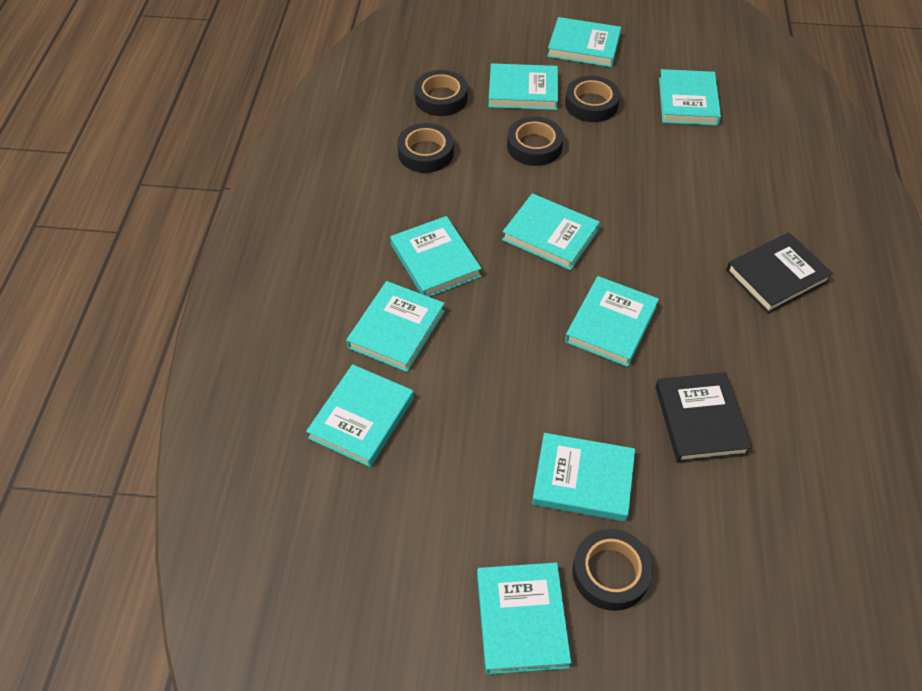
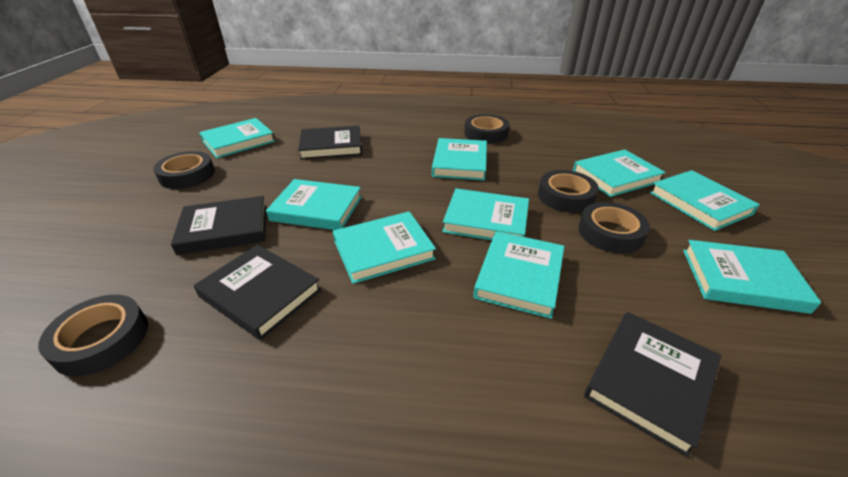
black book: [655,372,752,463] [726,232,833,314] = 2 -> [171,196,267,255] [194,245,321,340] [298,126,362,160] [584,312,721,457] = 4
turquoise book: [306,364,414,467] [346,281,445,372] [390,216,482,297] [477,562,571,674] [488,63,558,110] [502,193,600,270] [532,433,635,522] [547,17,621,67] [565,276,659,367] [659,69,721,126] = 10 -> [199,118,275,158] [266,179,362,230] [333,211,436,284] [432,138,487,180] [442,188,529,240] [473,231,564,319] [573,149,666,197] [650,170,760,231] [683,240,821,314] = 9

